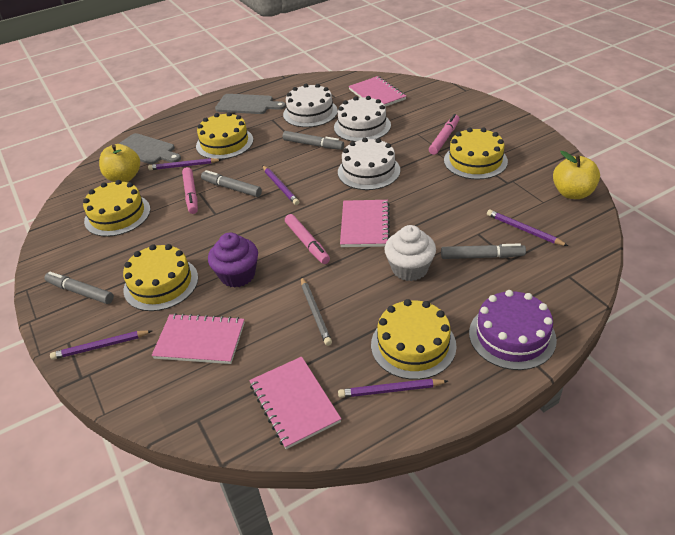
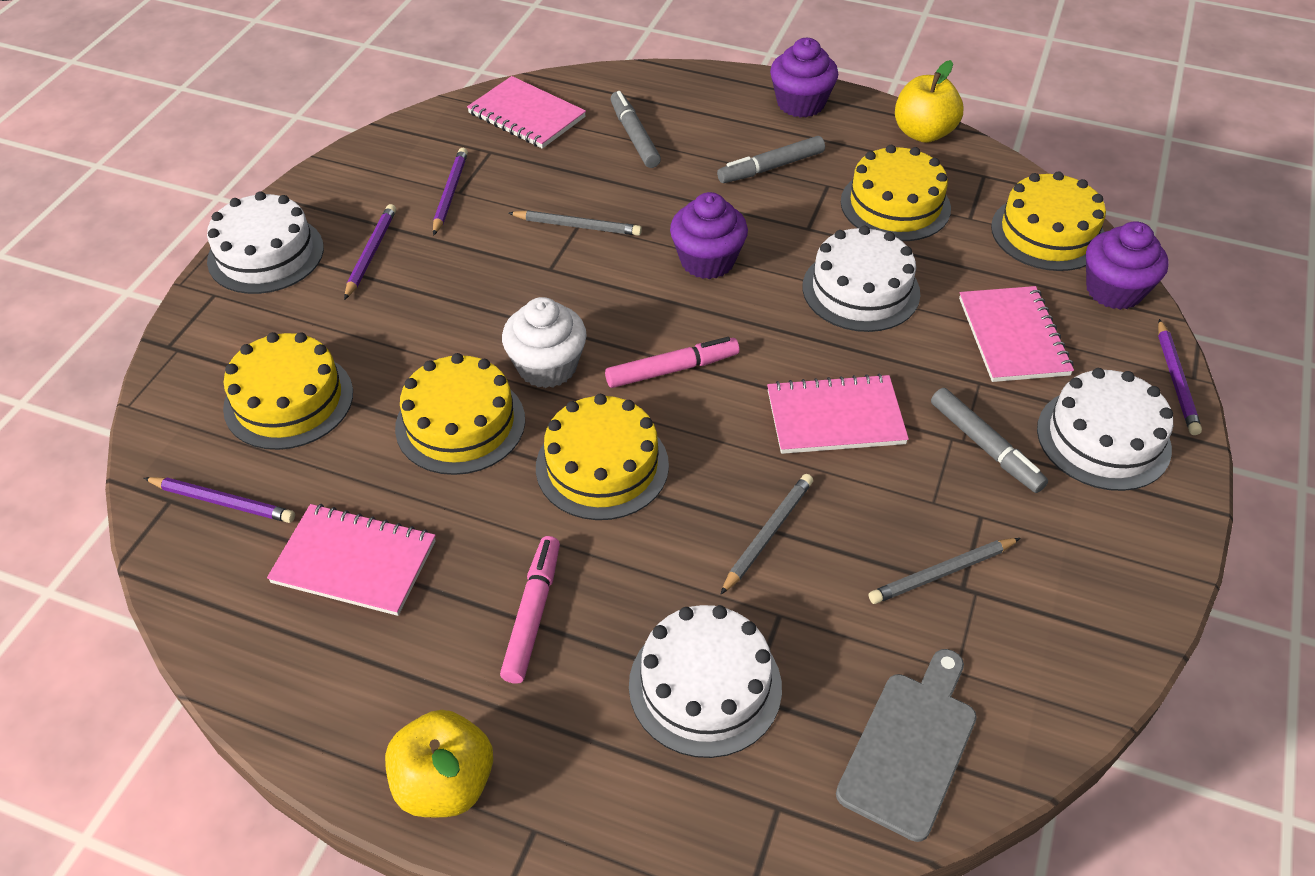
grey cutting board: [119,133,181,164] [215,94,286,114] = 2 -> [836,649,977,842] = 1
grey marker: [45,272,114,304] [201,170,262,197] [283,131,344,150] [441,243,526,259] = 4 -> [611,91,661,168] [717,136,825,183] [931,388,1048,493] = 3
grey pencil: [301,277,332,346] = 1 -> [509,210,642,236] [720,474,813,595] [869,538,1020,604] = 3
pink marker: [182,167,198,214] [285,214,330,264] [429,114,460,155] = 3 -> [500,536,560,684] [605,337,739,388] = 2
purple cake: [469,290,557,370] = 1 -> none = 0
purple cupcake: [208,232,258,288] = 1 -> [670,192,748,279] [770,38,838,118] [1086,221,1169,310] = 3
purple pencil: [50,330,152,360] [148,158,222,170] [262,165,299,205] [338,379,448,398] [487,210,568,246] = 5 -> [144,477,295,523] [344,204,396,300] [433,148,468,236] [1158,319,1202,435] = 4
white cake: [283,84,338,127] [334,96,391,142] [338,138,400,190] = 3 -> [207,191,324,294] [629,605,782,758] [803,225,920,332] [1037,368,1173,491] = 4

